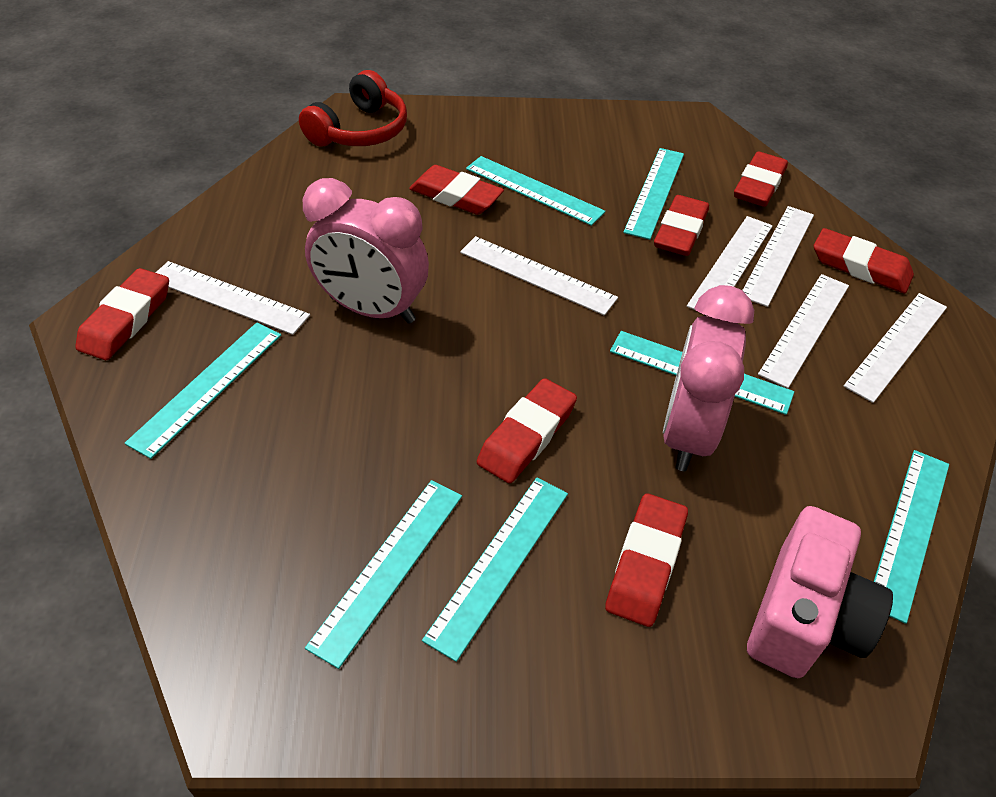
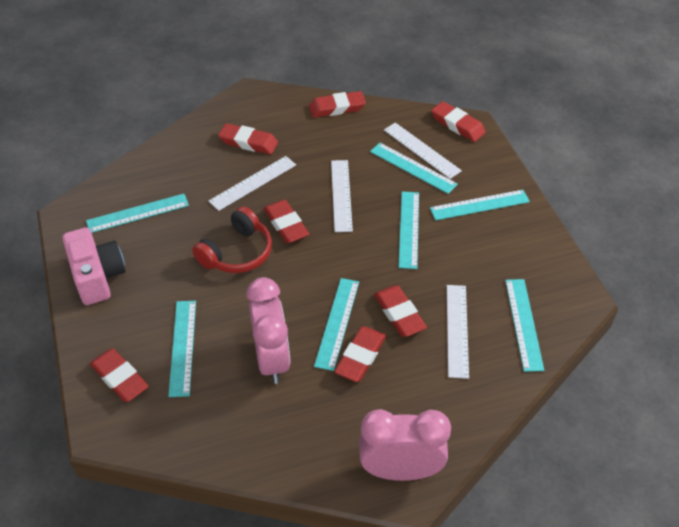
white ruler: [155,261,310,335] [460,236,618,316] [687,216,773,310] [742,206,814,307] [758,274,849,389] [844,293,947,403] = 6 -> [209,156,296,211] [331,160,353,232] [384,123,462,179] [447,285,469,379] = 4

